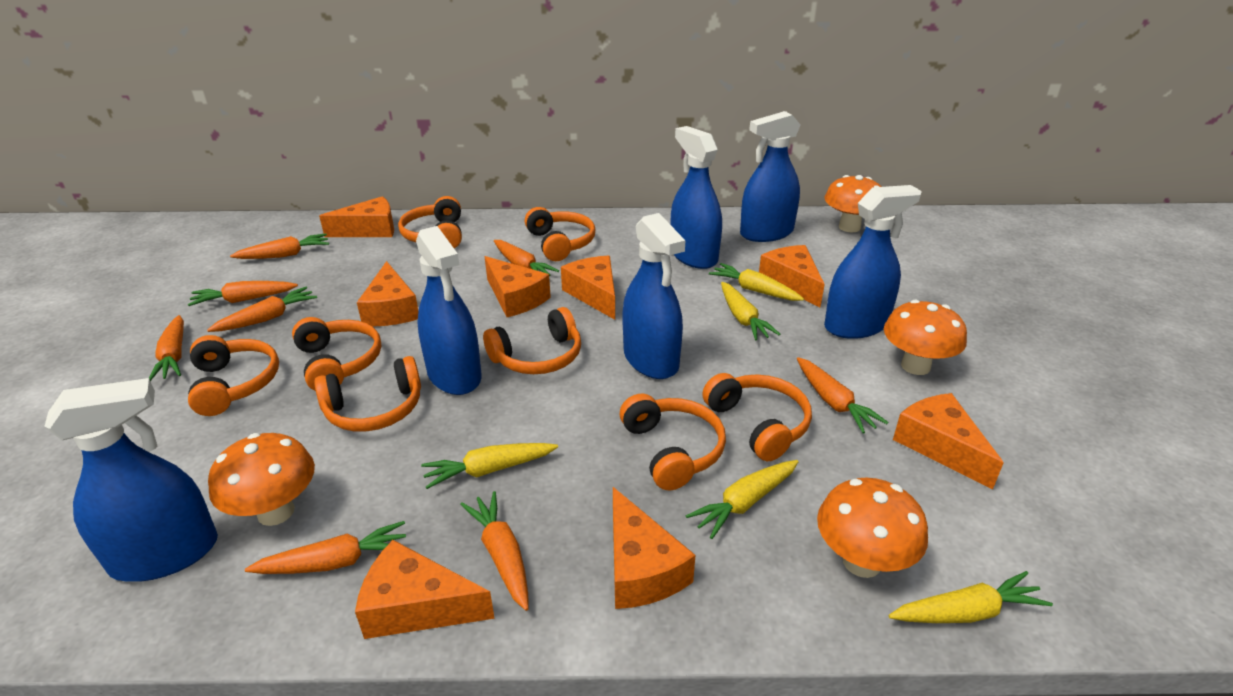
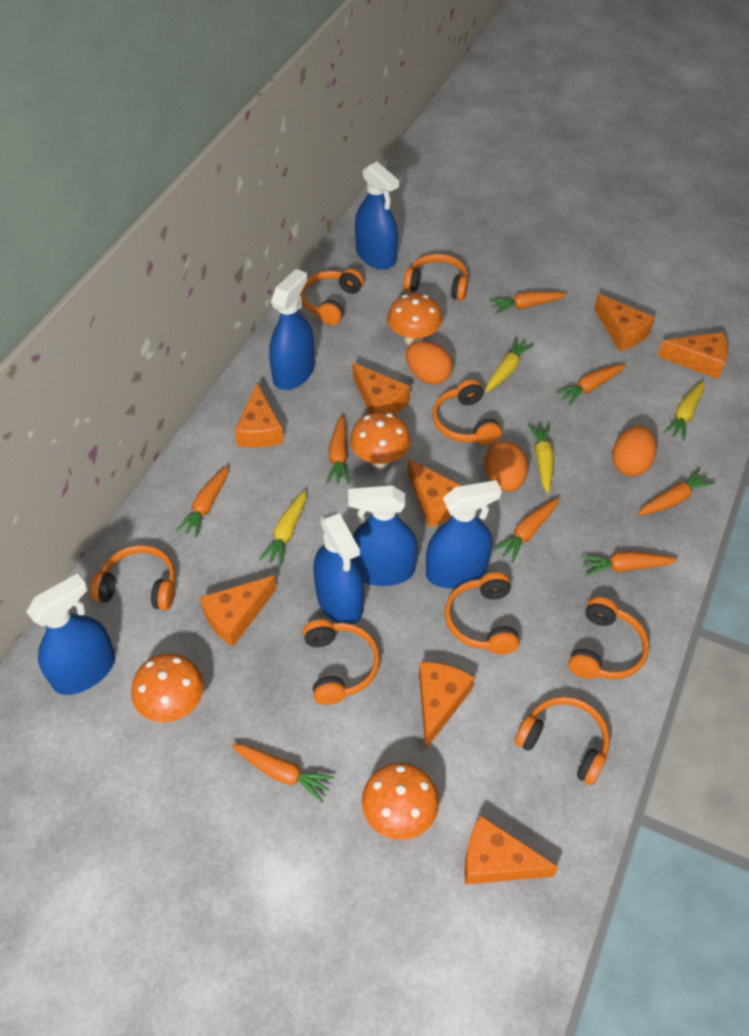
orange egg: none = 0 -> [406,341,453,385] [485,441,528,491] [612,425,656,476] = 3
yellow carrot: [421,443,558,489] [686,460,798,539] [709,263,804,301] [721,282,780,340] [888,571,1053,623] = 5 -> [259,490,306,566] [485,337,534,393] [528,423,554,493] [663,381,704,441] = 4

